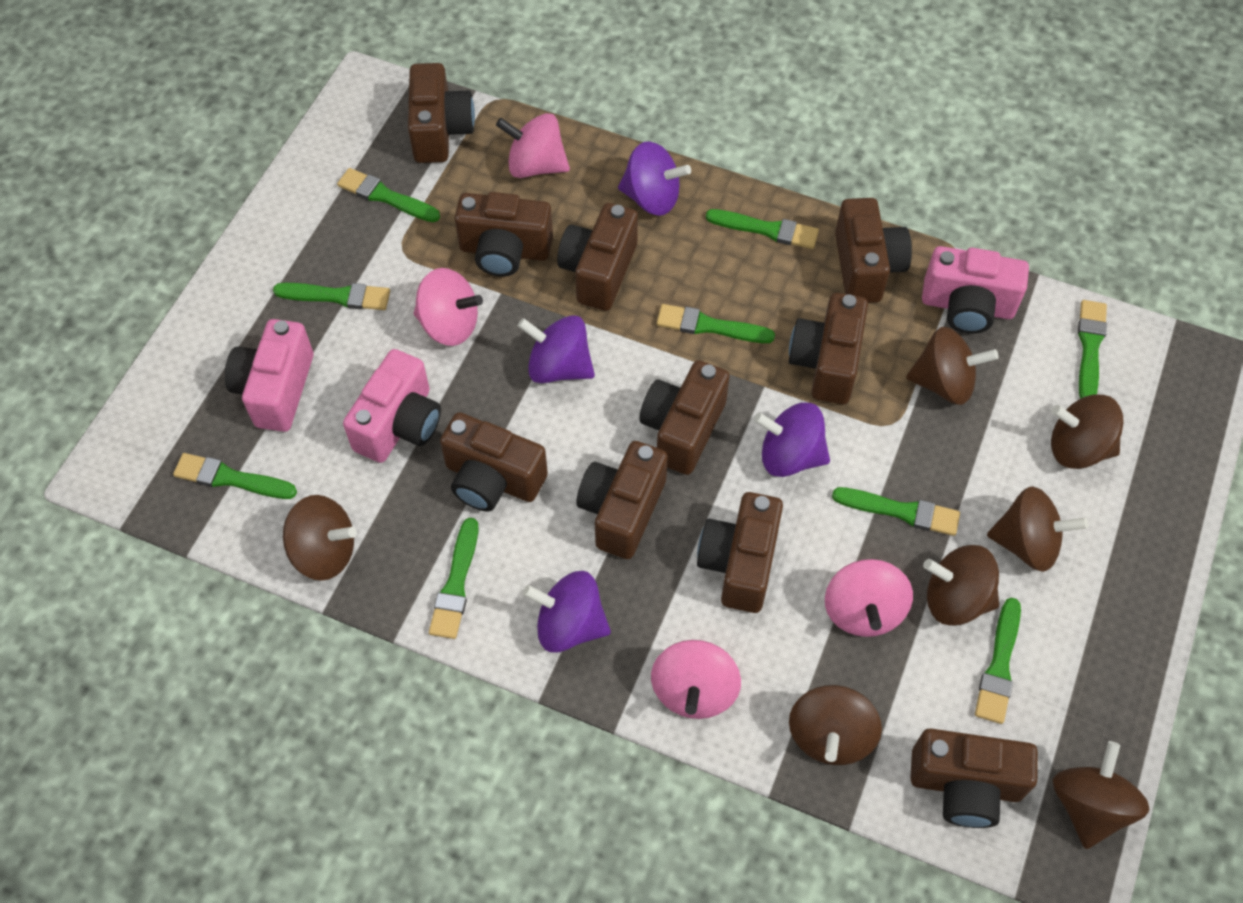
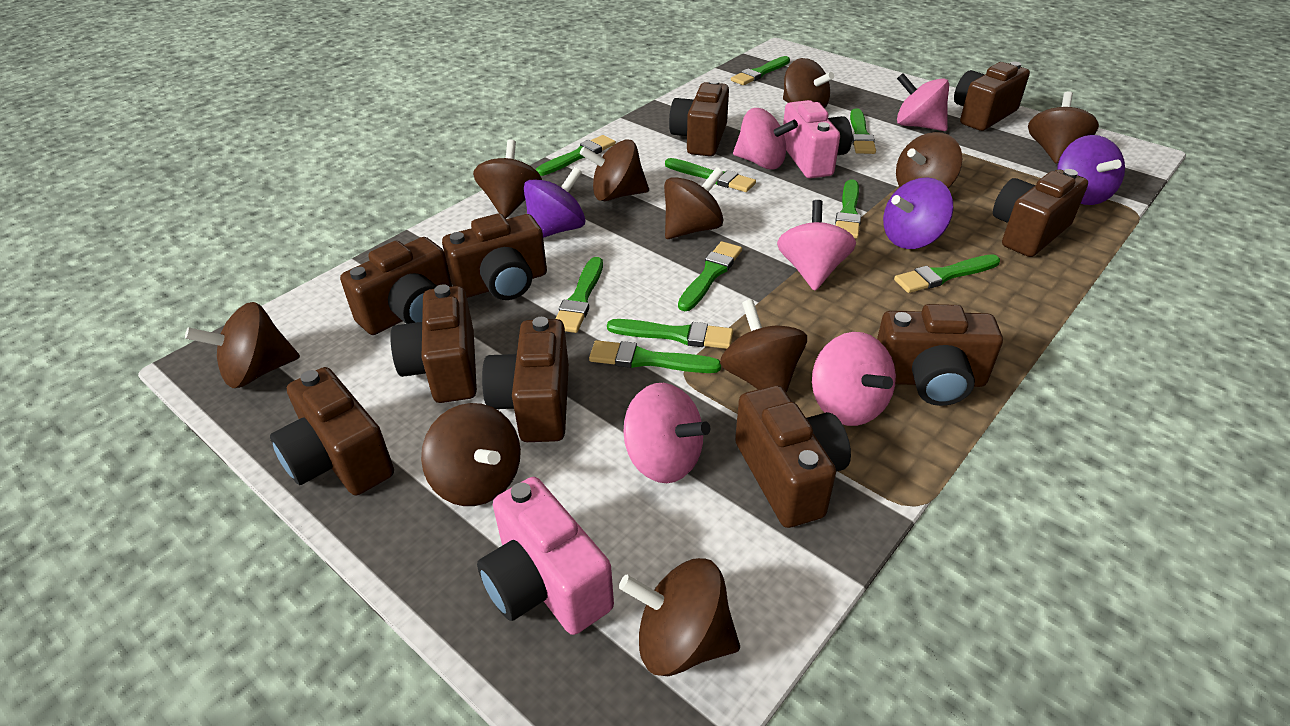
brown spinning top: [283,495,357,581] [789,685,882,765] [906,327,998,405] [923,545,999,626] [987,486,1088,572] [1051,395,1124,469] [1053,741,1150,849] = 7 -> [185,302,300,388] [421,403,521,506] [473,139,542,219] [580,140,649,201] [619,558,740,676] [664,167,724,239] [720,299,807,393] [783,58,834,108] [896,132,962,188] [1028,91,1099,164] = 10
green brush: [173,453,297,499] [273,283,390,310] [337,168,440,222] [429,518,478,639] [657,304,775,343] [706,209,819,249] [832,487,960,536] [975,598,1021,724] [1078,300,1107,399] = 9 -> [536,135,616,176] [556,257,603,333] [589,340,721,373] [607,319,733,349] [665,158,756,192] [678,241,742,311] [731,56,790,85] [835,179,861,239] [850,108,876,154] [894,254,1000,293] = 10
pink camera: [225,319,313,432] [343,349,441,463] [922,246,1029,334] = 3 -> [477,477,614,635] [783,100,852,178] = 2
pink spinning top: [414,268,483,346] [496,113,570,178] [651,640,741,719] [825,559,913,637] = 4 -> [623,383,710,483] [733,108,798,170] [777,200,856,291] [812,332,896,426] [897,73,949,131] = 5
purple spinning top: [518,315,595,383] [523,571,611,653] [618,141,691,216] [754,403,830,477] = 4 -> [524,167,585,238] [883,177,954,249] [1057,135,1125,205] = 3

